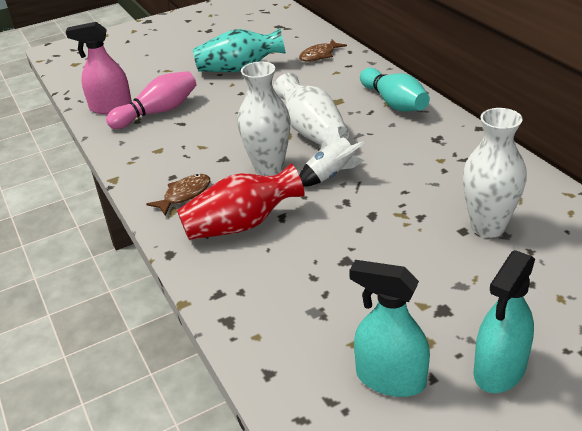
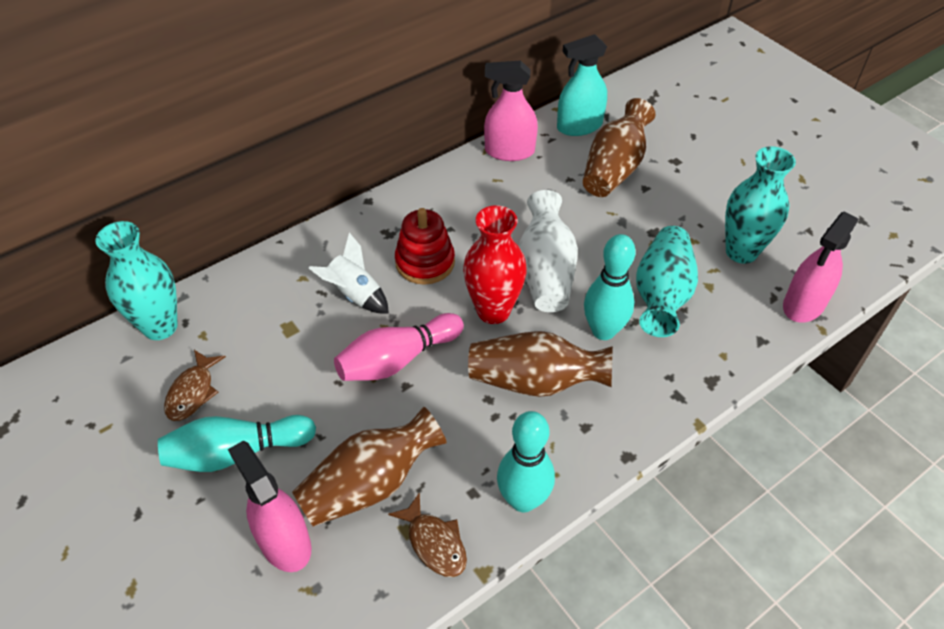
brown vase: none = 0 -> [292,406,447,527] [468,331,613,397] [583,98,656,197] = 3
pink spray bottle: [66,22,132,114] = 1 -> [228,441,311,572] [484,60,538,161] [783,212,858,323] = 3
red stacking toy: none = 0 -> [395,208,455,285] = 1
turquoise bowling pin: [360,68,430,112] = 1 -> [158,415,316,472] [497,411,555,512] [584,234,636,340] = 3
turquoise spray bottle: [349,260,430,397] [473,250,535,393] = 2 -> [557,34,607,136] = 1
turquoise vase: [193,28,286,72] = 1 -> [96,221,178,340] [636,226,698,337] [725,146,796,264] = 3
white vase: [237,62,290,176] [273,73,349,146] [463,108,527,238] = 3 -> [519,190,578,312] = 1

